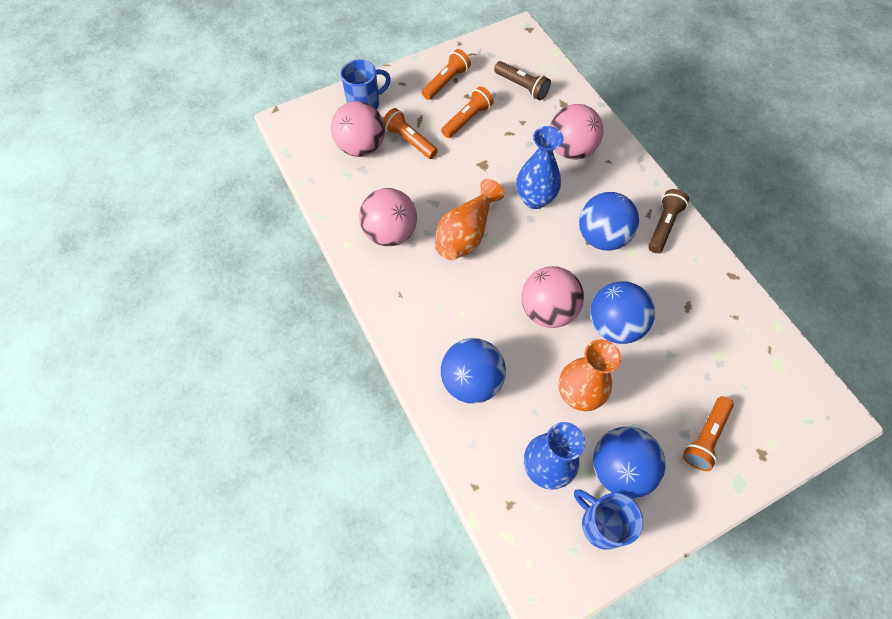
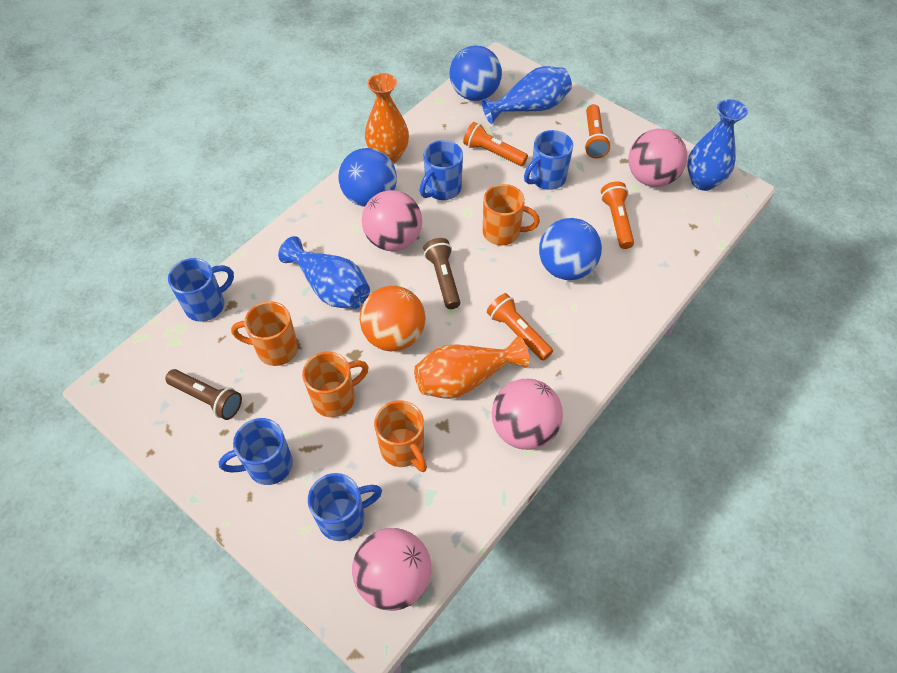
blue ball: [441,338,506,404] [579,192,639,251] [590,281,655,344] [593,427,666,498] = 4 -> [338,148,397,207] [450,45,502,101] [539,218,602,280] = 3
blue mug: [341,60,391,110] [574,490,643,550] = 2 -> [168,258,234,322] [219,418,293,485] [308,473,382,541] [420,140,463,200] [524,130,573,190] = 5
blue vase: [516,126,563,209] [524,422,585,490] = 2 -> [278,236,370,309] [482,66,572,124] [687,99,748,191] = 3
orange ball: none = 0 -> [360,286,425,351] = 1
orange mug: none = 0 -> [231,301,298,366] [302,352,369,417] [374,400,427,472] [483,184,540,245] = 4

